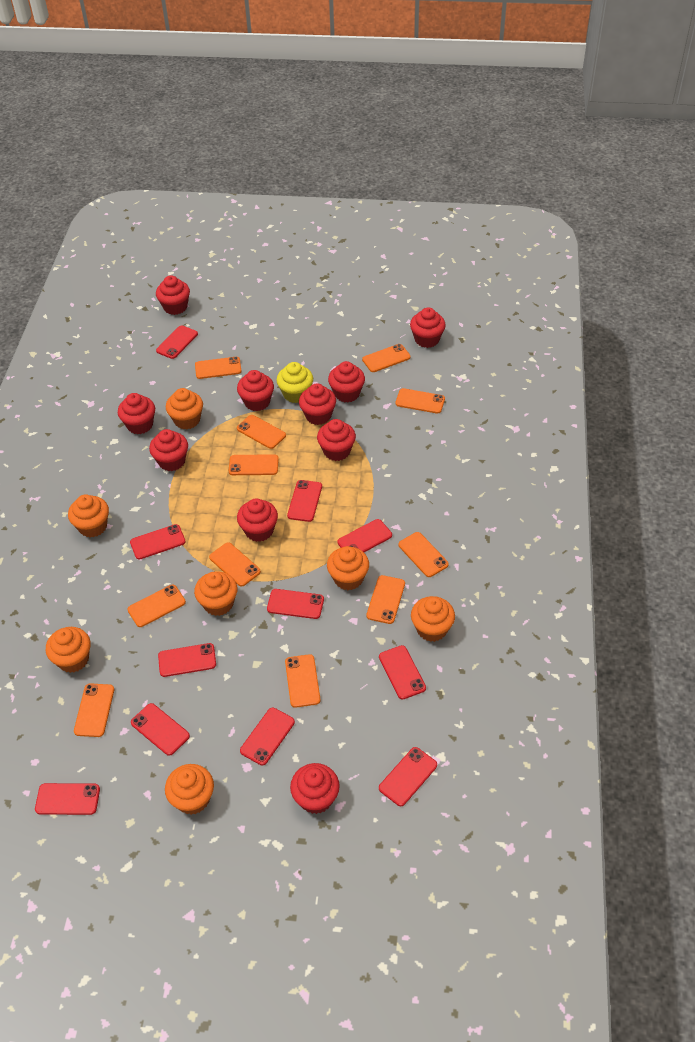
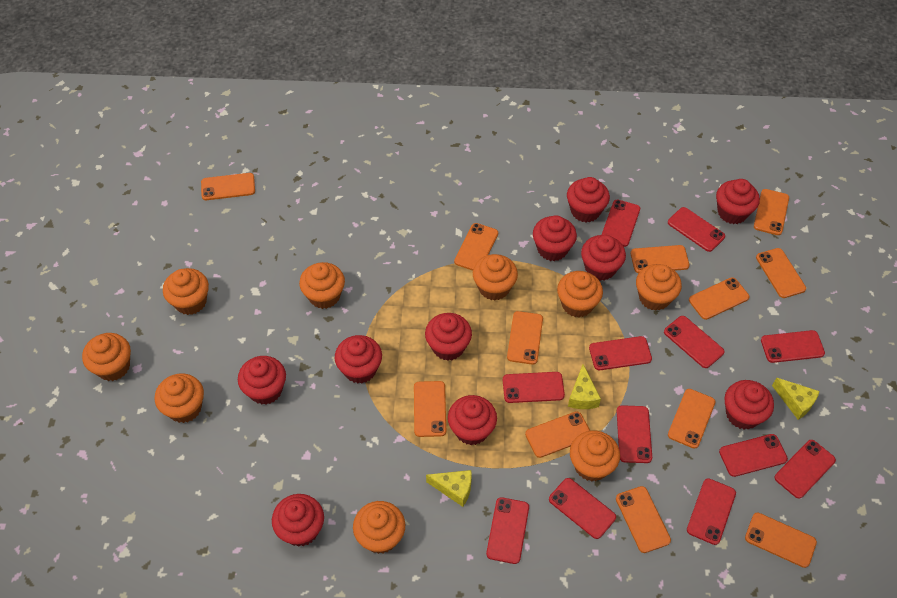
orange cupcake: [46,627,91,673] [68,494,109,537] [165,764,214,815] [166,388,203,430] [194,571,238,616] [327,546,369,590] [411,596,455,642] = 7 -> [82,333,131,381] [155,373,204,423] [163,268,209,315] [299,262,345,309] [353,501,405,554] [473,254,518,300] [557,271,603,317] [570,430,620,482] [636,264,682,311] = 9
orange phone: [74,683,114,737] [127,585,186,627] [195,357,242,379] [209,542,261,586] [229,454,279,475] [237,415,286,449] [285,654,321,708] [362,344,411,372] [366,575,405,624] [395,388,445,414] [398,532,449,577] = 11 -> [201,173,255,200] [414,381,446,437] [454,223,498,271] [507,311,543,364] [525,411,590,458] [616,486,671,553] [631,245,690,273] [668,389,716,449] [689,277,749,320] [745,513,817,568] [754,189,789,235] [756,248,806,298] = 12
red phone: [35,783,100,815] [130,524,186,560] [131,703,190,756] [156,325,198,359] [158,643,216,677] [240,708,295,766] [267,589,324,619] [287,480,322,522] [337,519,392,552] [379,645,426,700] [379,747,437,806] = 11 -> [486,497,529,564] [503,372,565,403] [549,478,616,539] [589,336,652,370] [601,200,640,247] [617,405,652,463] [664,316,725,368] [668,207,725,252] [687,478,736,545] [719,434,788,477] [761,330,825,363] [775,440,836,499] = 12
yellow cheese: none = 0 -> [426,470,472,507] [568,364,601,409] [772,377,820,420] = 3
yellow cupcake: [276,362,313,403] = 1 -> none = 0

